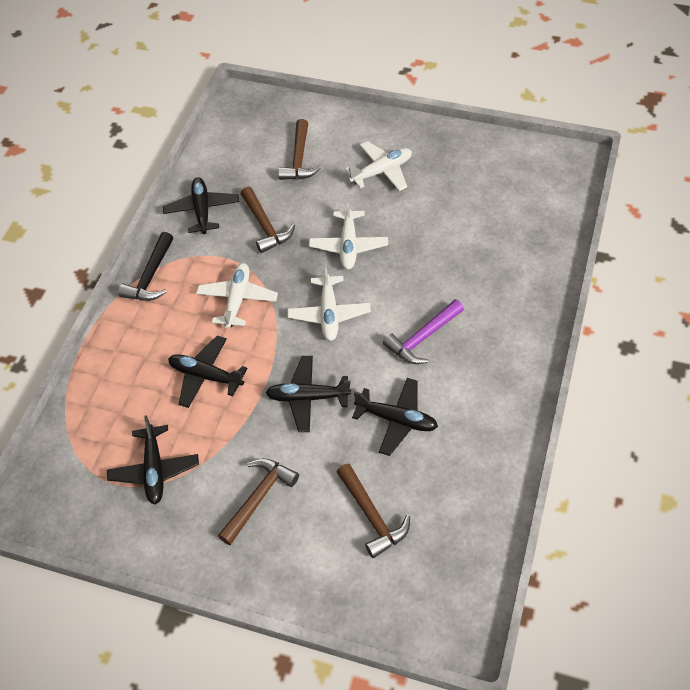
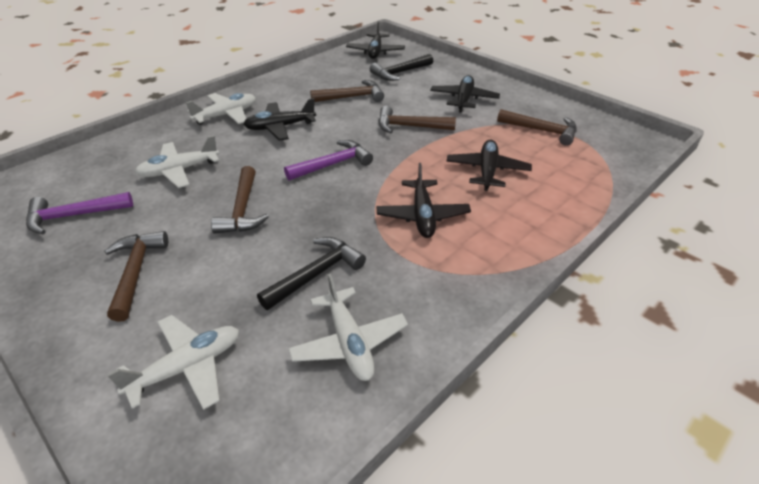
black hammer: [118,232,173,301] = 1 -> [257,237,366,310] [370,54,433,81] = 2
brown hammer: [218,458,299,545] [241,187,295,253] [278,119,321,180] [337,463,410,558] = 4 -> [105,231,168,322] [211,166,269,234] [310,80,384,102] [379,106,456,133] [497,109,577,146] = 5
purple hammer: [383,299,464,364] = 1 -> [26,192,133,234] [284,140,373,180] = 2

